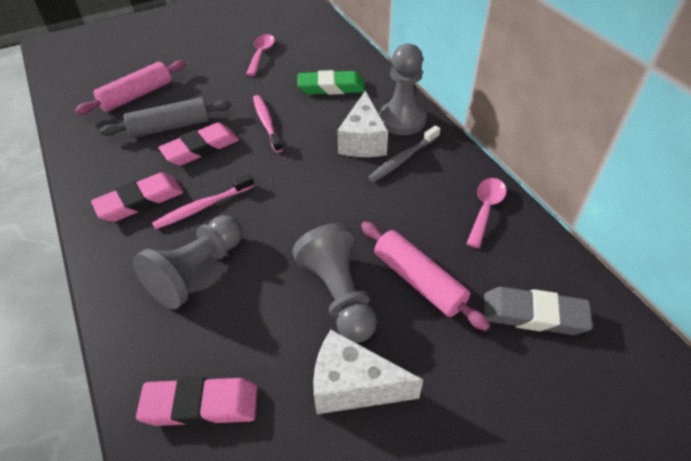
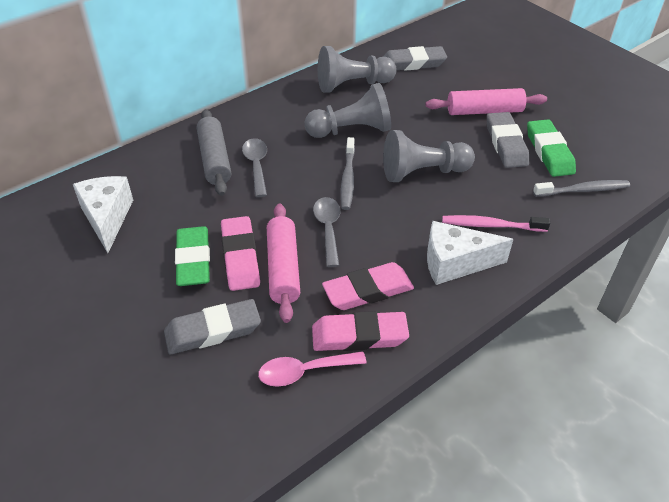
green eraser: [297,70,365,95] = 1 -> [175,226,210,286] [527,119,576,177] = 2
grey eraser: [483,287,593,335] = 1 -> [164,299,261,354] [383,46,447,71] [487,112,529,168] = 3
grey spoon: none = 0 -> [242,138,267,197] [313,197,341,267] = 2
grey toothbrush: [368,125,440,182] = 1 -> [341,137,355,210] [533,180,630,197] = 2
pink spoon: [246,34,275,76] [466,178,507,248] = 2 -> [258,351,367,387] = 1
pink toothbrush: [152,174,254,230] [253,95,283,153] = 2 -> [442,215,550,232] = 1

